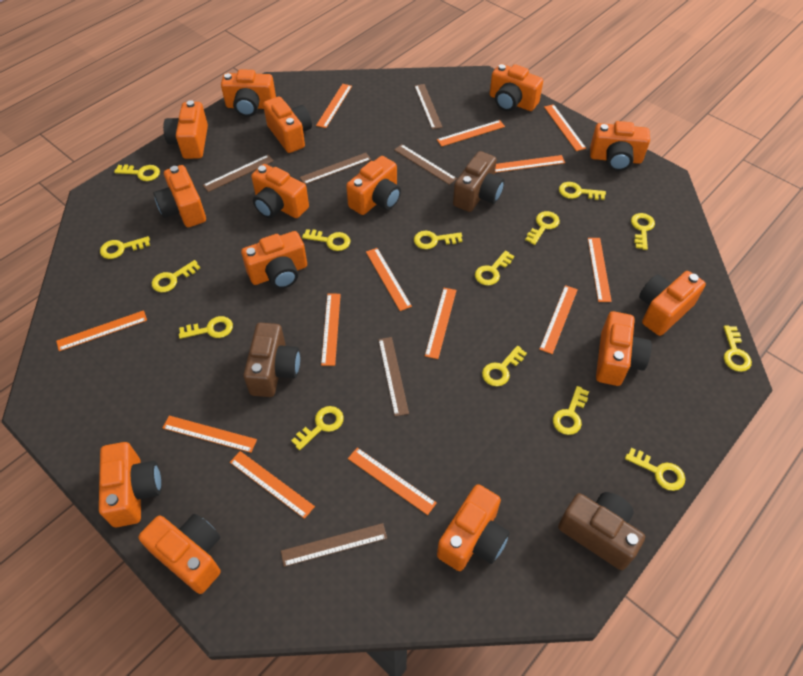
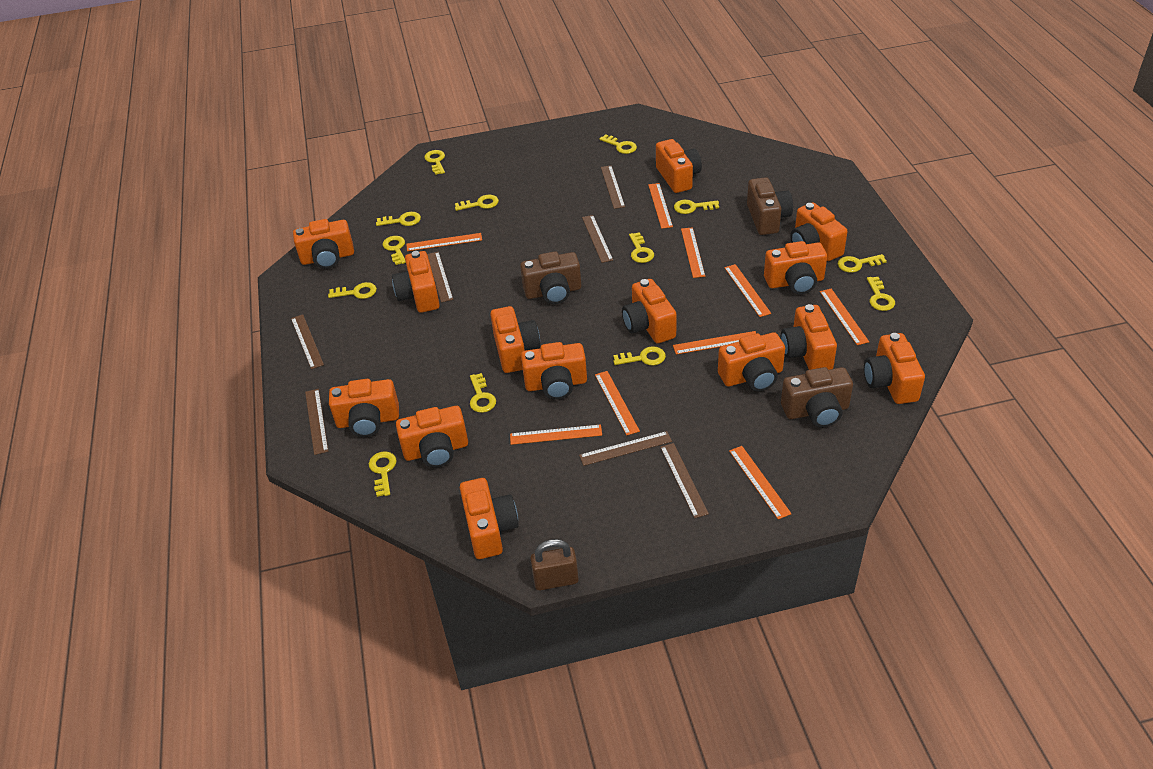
brown padlock: none = 0 -> [530,539,579,591] = 1
brown ruler: [203,155,274,192] [281,523,387,567] [300,153,371,184] [378,337,409,416] [394,144,457,185] [414,84,443,129] = 6 -> [291,315,324,369] [305,389,328,455] [427,252,453,302] [579,431,672,466] [582,215,613,263] [601,165,625,209] [660,443,709,518] = 7
orange ruler: [56,310,147,351] [163,416,257,453] [230,451,315,519] [316,84,352,128] [321,294,341,366] [348,448,437,515] [366,248,412,311] [425,288,456,359] [437,120,505,147] [495,155,565,173] [539,285,578,354] [544,104,586,151] [588,238,612,302] = 13 -> [406,233,482,251] [510,424,602,445] [595,371,640,435] [648,183,673,229] [673,331,756,354] [681,227,705,278] [724,264,771,317] [729,446,792,519] [820,289,869,345] = 9
yellow key: [100,236,150,259] [114,164,160,181] [152,260,200,292] [179,316,233,339] [291,406,344,450] [302,229,350,251] [414,231,462,249] [475,250,514,285] [482,346,527,386] [525,211,560,245] [553,386,589,435] [559,182,606,200] [625,448,685,491] [631,213,655,250] [723,326,752,372] = 15 -> [328,282,377,299] [369,451,397,497] [376,212,421,226] [383,236,406,265] [424,150,445,175] [455,195,499,211] [470,373,496,413] [599,134,637,154] [613,346,666,366] [629,232,654,263] [674,200,719,214] [838,254,887,272] [867,277,895,311] = 13

